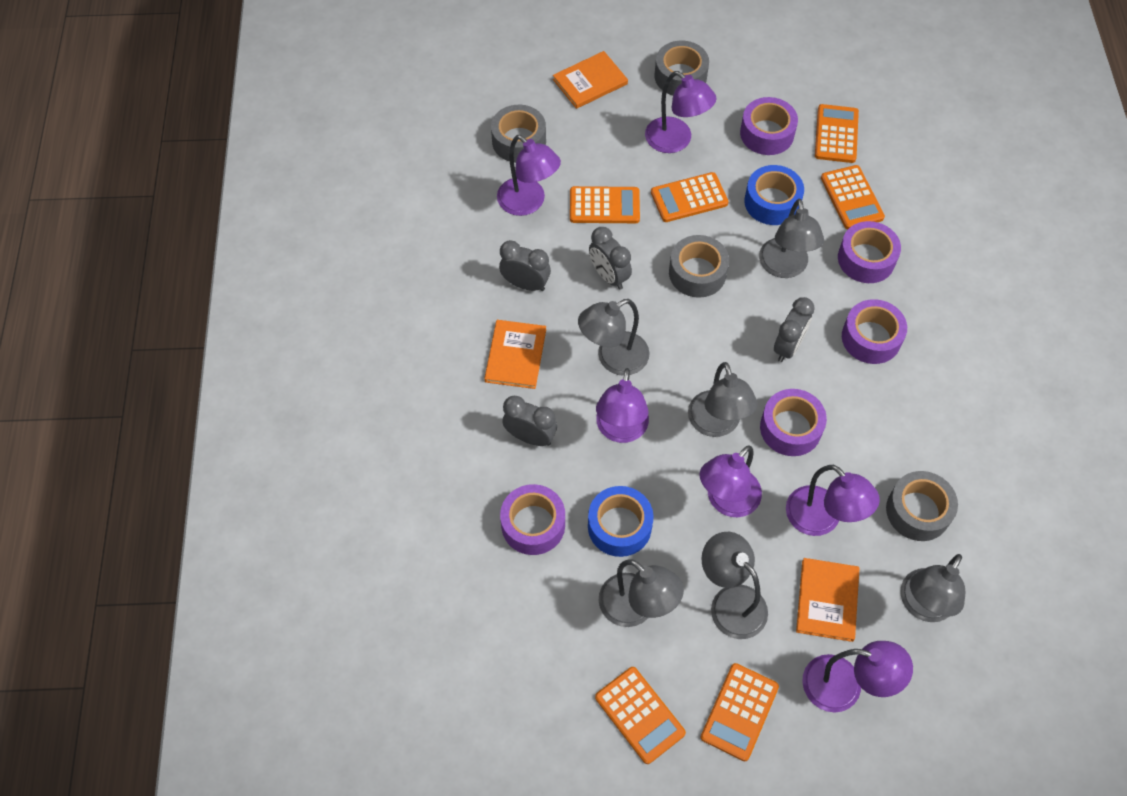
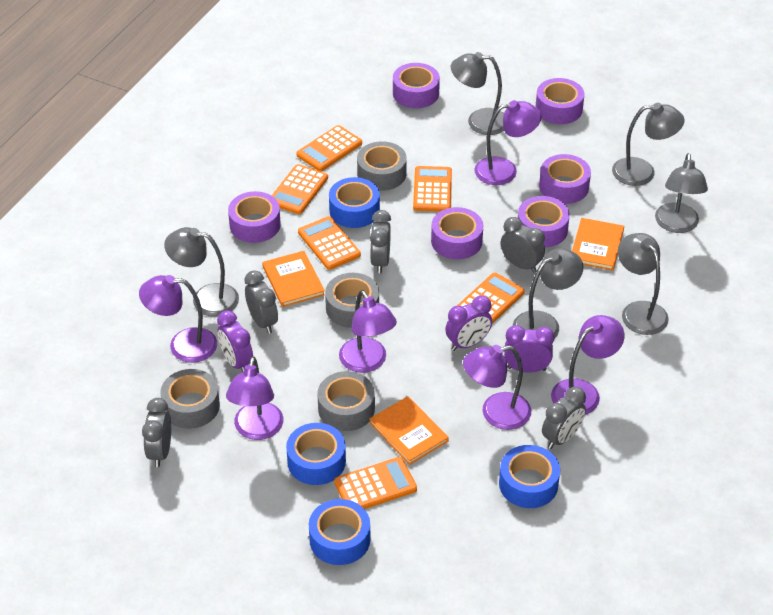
blue tape: [588,486,654,557] [744,165,804,225] = 2 -> [286,423,346,485] [309,499,370,565] [329,177,380,228] [499,445,560,508] = 4
grey clock: [499,240,551,291] [502,396,557,446] [589,227,632,290] [774,297,815,362] = 4 -> [142,398,171,467] [244,270,278,334] [370,210,391,273] [501,217,545,273] [542,387,586,449] = 5
purple clock: none = 0 -> [217,310,253,372] [445,295,492,351] [504,325,555,373] = 3
purple tape: [500,484,565,555] [740,97,798,155] [760,389,827,456] [838,221,901,283] [842,299,907,364] = 5 -> [228,191,281,243] [393,63,440,108] [431,207,483,259] [518,196,570,247] [536,78,584,124] [539,154,591,204] = 6

